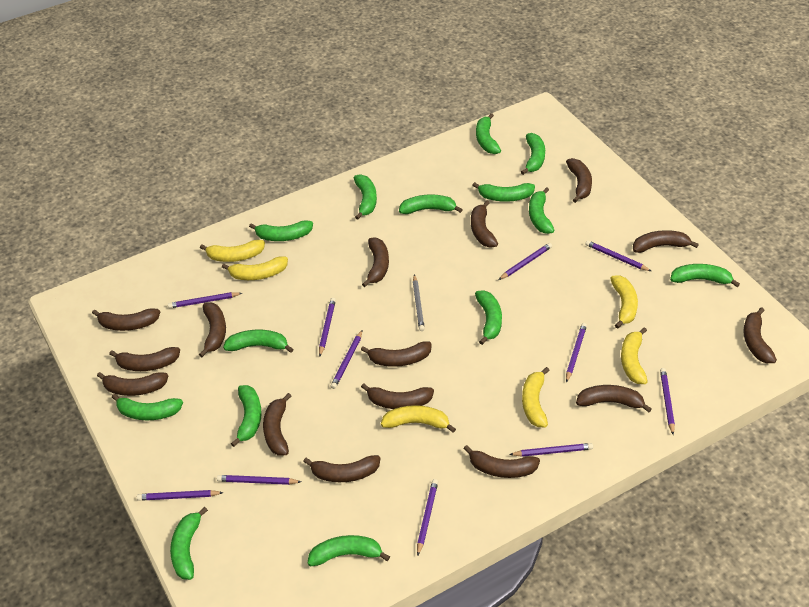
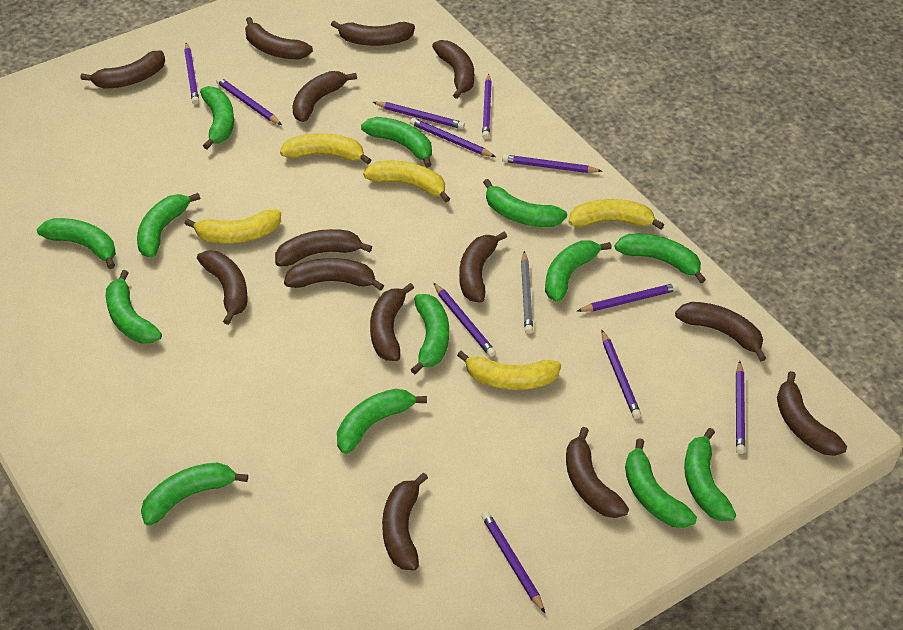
brown banana: [92,308,160,331] [97,372,168,396] [109,347,180,371] [199,303,226,357] [263,393,291,456] [303,455,380,482] [361,342,432,367] [361,383,434,409] [362,238,389,287] [463,445,540,478] [471,200,498,248] [566,158,592,203] [576,385,652,412] [633,230,699,253] [743,307,777,363] = 15 -> [80,51,165,89] [197,250,248,325] [245,17,313,60] [275,229,372,266] [284,258,384,291] [292,71,357,122] [331,21,415,46] [370,283,414,361] [382,473,428,570] [432,40,474,99] [459,232,507,303] [566,427,629,518] [675,302,766,361] [777,371,847,456] = 14
green banana: [112,394,183,420] [170,507,208,580] [223,330,294,353] [231,385,262,447] [249,220,313,241] [308,535,390,566] [354,174,377,220] [399,194,463,214] [472,182,535,202] [475,290,502,345] [476,113,501,154] [521,133,545,175] [529,187,555,234] [670,264,740,287] = 14 -> [37,218,116,269] [106,270,162,344] [137,193,200,258] [141,462,248,526] [200,86,234,149] [337,389,427,454] [361,117,432,168] [410,294,449,374] [483,179,567,227] [545,240,612,302] [614,234,706,283] [625,438,697,528] [684,428,736,521] = 13
yellow banana: [200,240,265,262] [222,256,288,280] [381,405,456,433] [522,367,550,428] [610,275,638,329] [621,327,648,384] = 6 -> [184,209,281,243] [280,133,371,164] [363,161,450,202] [457,351,561,390] [568,199,664,229] = 5

